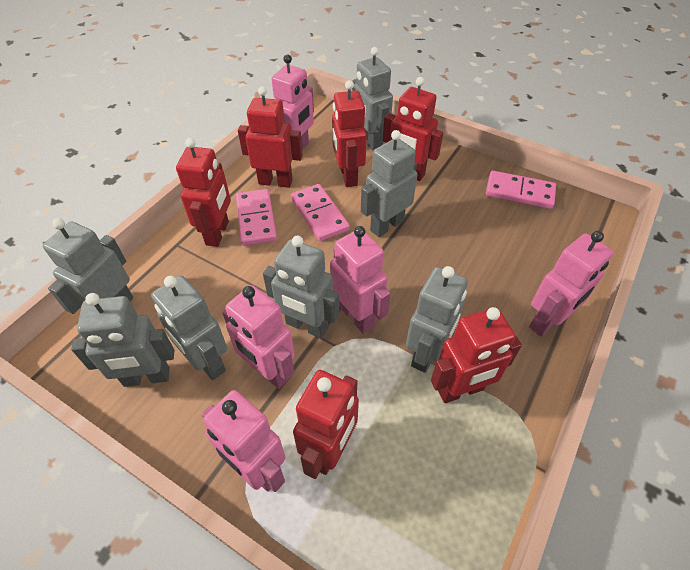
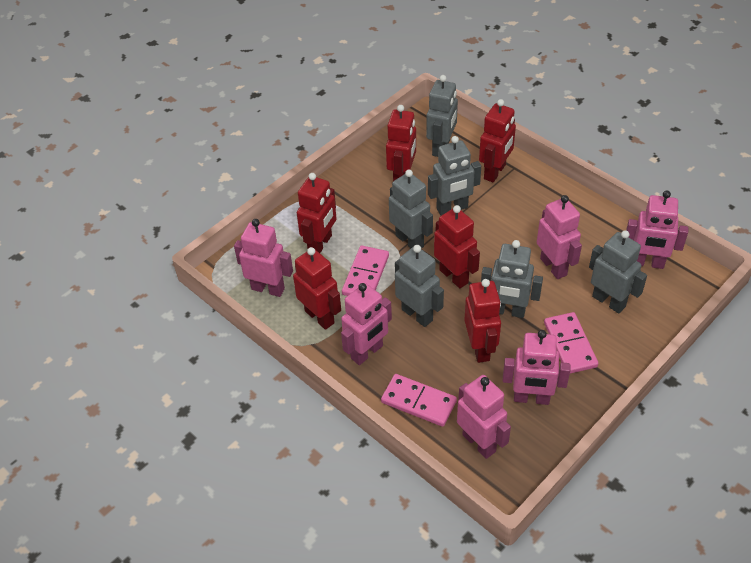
grey robot: [43,218,133,314] [71,293,174,387] [151,275,227,380] [263,236,339,338] [352,47,393,151] [361,130,417,237] [406,266,468,373] = 7 -> [389,170,433,249] [395,245,444,327] [426,75,458,157] [428,136,481,216] [481,240,543,318] [589,230,647,313] = 6
pink robot: [202,390,285,492] [223,285,295,389] [271,55,314,149] [330,226,391,334] [529,231,613,337] = 5 -> [234,219,293,297] [341,283,392,365] [457,375,511,459] [503,330,570,405] [537,195,582,279] [626,190,688,269] = 6

